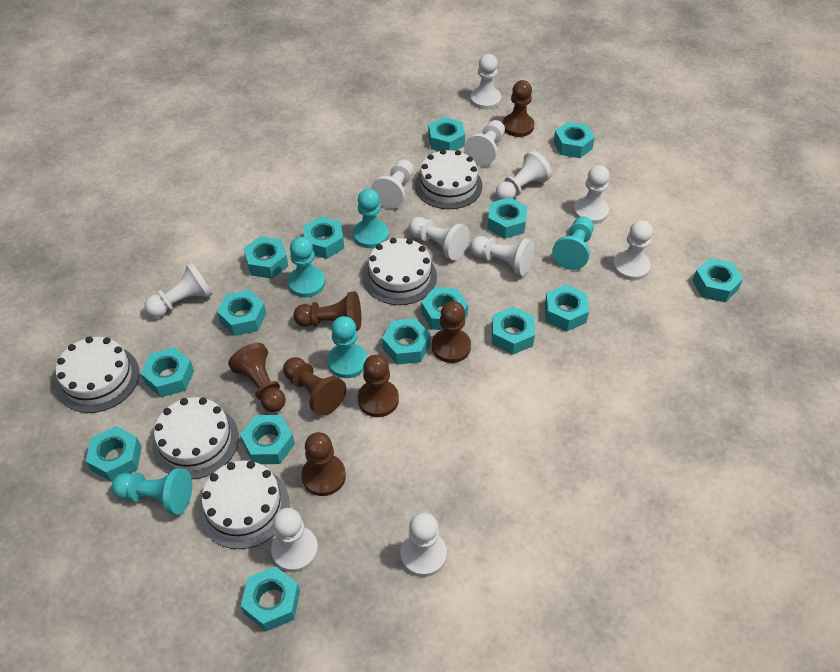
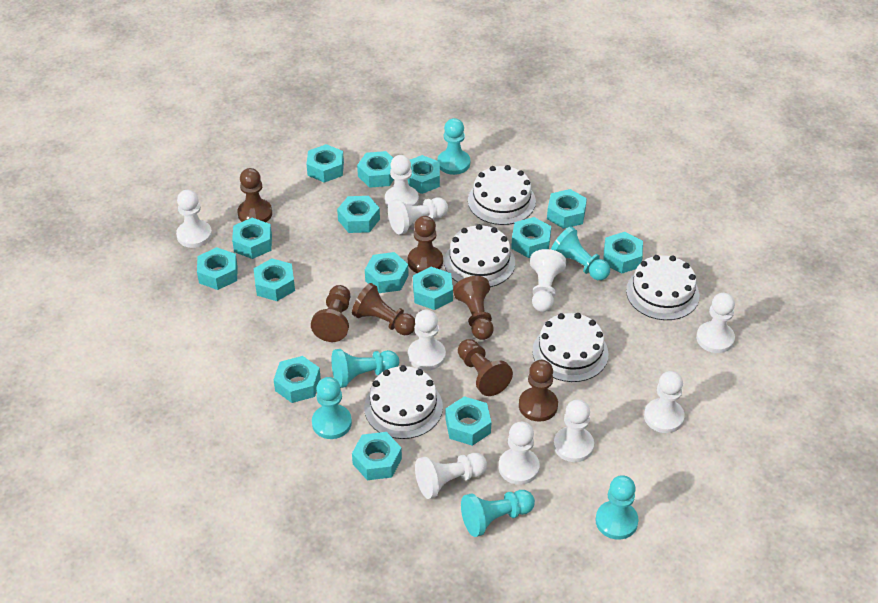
turquoise pawn: [112,468,192,515] [288,237,325,297] [327,316,367,378] [353,189,389,248] [552,216,594,270] = 5 -> [312,377,352,439] [332,349,399,388] [437,118,470,175] [461,490,535,537] [551,226,610,280] [596,475,639,540] = 6
white pawn: [145,262,212,317] [271,508,318,572] [371,159,414,209] [400,512,447,577] [409,217,470,260] [464,120,505,166] [470,54,501,110] [470,236,534,276] [496,150,552,200] [574,165,610,224] [613,220,653,280] = 11 -> [176,190,212,248] [385,155,419,207] [388,197,448,235] [408,310,446,370] [415,453,487,499] [499,422,540,485] [530,249,566,312] [553,400,594,462] [644,371,685,433] [696,293,735,353] = 10

